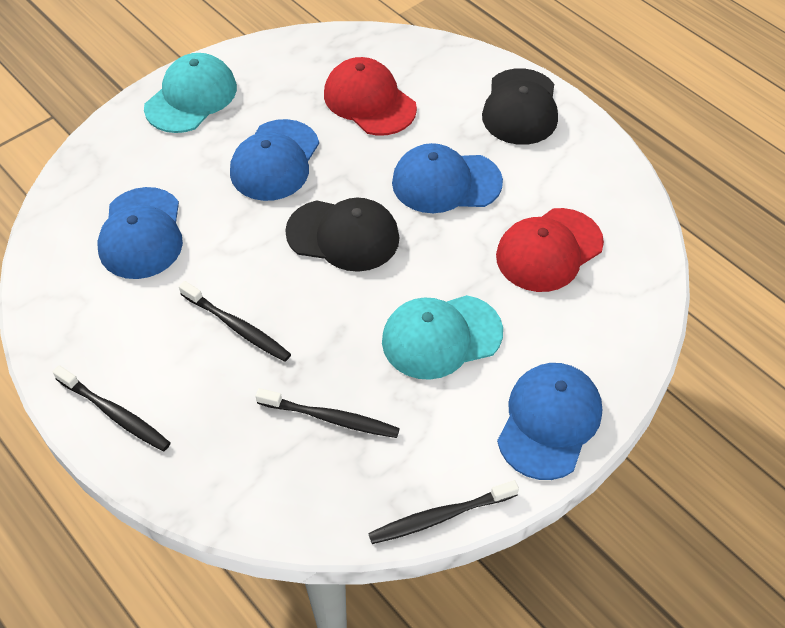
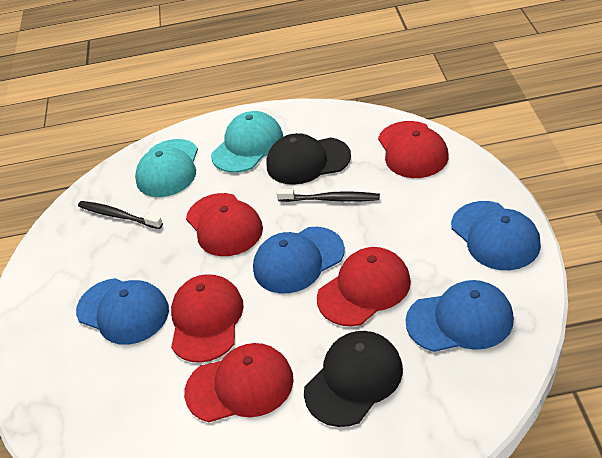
black toothbrush: [53,365,171,451] [179,281,291,362] [256,388,400,438] [368,480,519,544] = 4 -> [78,201,163,229] [277,189,380,202] = 2
red cap: [324,57,417,136] [496,208,604,292] = 2 -> [171,274,244,363] [184,343,294,422] [186,193,263,256] [317,247,411,327] [378,121,449,178] = 5

